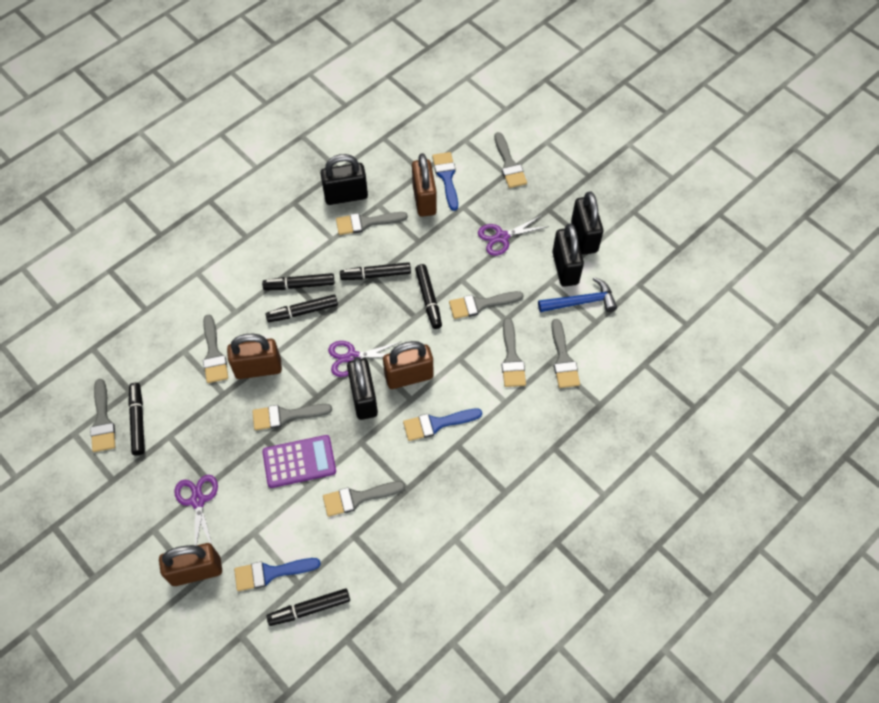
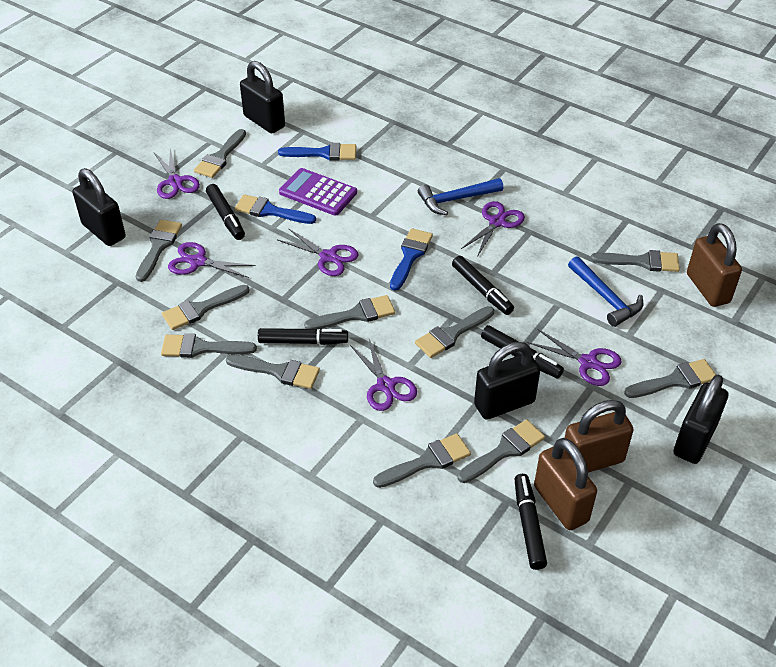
black marker: [128,383,145,456] [262,273,335,290] [265,295,338,322] [266,588,350,626] [340,262,411,280] [415,264,442,329] = 6 -> [206,184,245,240] [258,328,348,345] [452,256,514,315] [481,325,564,378] [514,474,547,570] = 5
blue hammer: [538,277,617,312] = 1 -> [418,178,503,215] [568,256,643,327] = 2
brown padlock: [159,543,222,586] [227,334,282,379] [383,341,433,389] [412,153,437,217] = 4 -> [534,438,597,530] [565,400,634,473] [687,223,742,307] = 3
grey brush: [90,379,115,452] [203,315,228,383] [252,404,332,430] [323,481,405,517] [336,212,408,235] [449,291,524,319] [494,132,527,188] [502,318,526,387] [551,319,580,388] = 9 -> [136,220,182,282] [161,334,257,358] [162,285,250,330] [194,129,246,178] [226,355,320,389] [304,295,395,329] [373,433,471,488] [415,306,494,358] [458,419,545,483] [591,250,680,272] [624,359,716,398] = 11
purple scissors: [174,475,218,546] [328,341,402,377] [478,215,549,256] = 3 -> [154,148,200,199] [168,242,256,278] [278,228,359,276] [350,339,417,411] [461,201,525,257] [528,329,621,386] = 6

